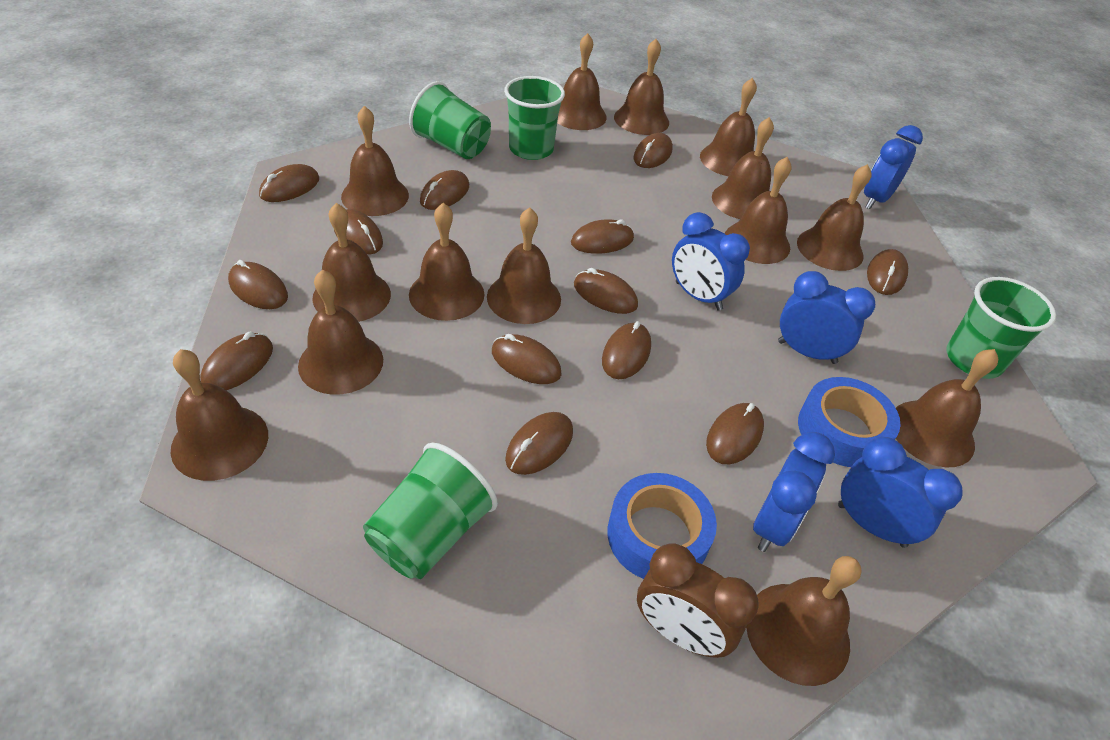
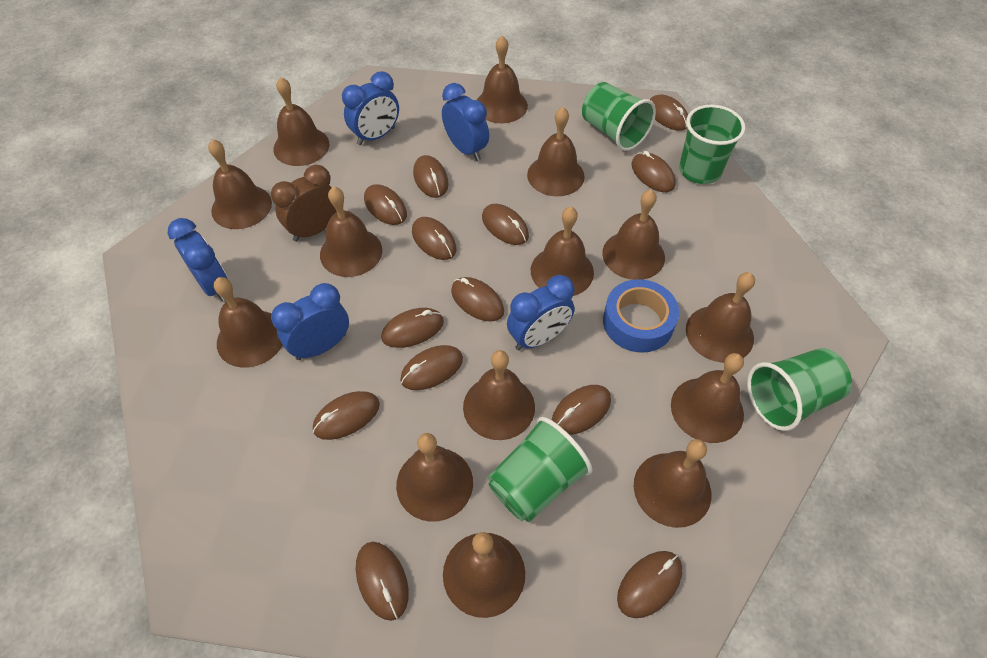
blue tape: [607,473,717,579] [798,377,900,467] = 2 -> [603,279,679,353] = 1

